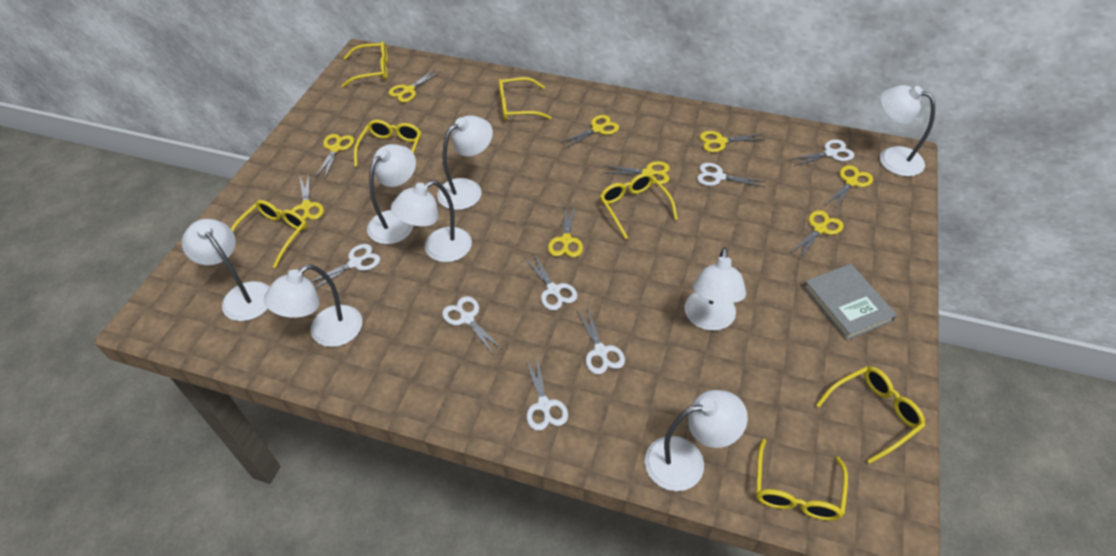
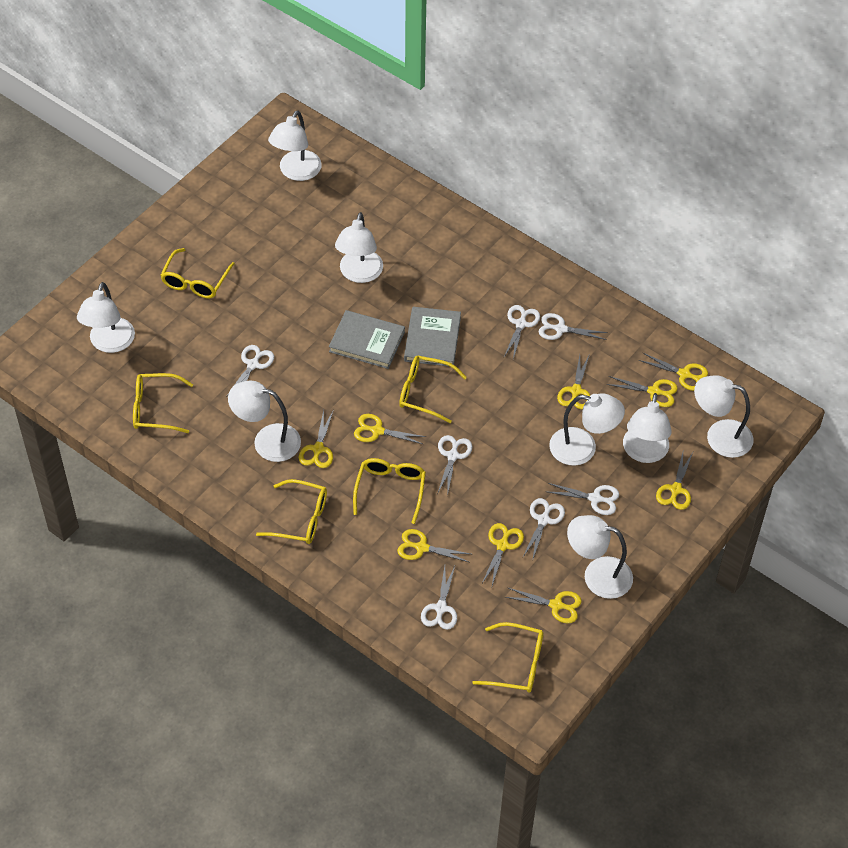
grey book: [803,264,897,340] = 1 -> [329,310,405,369] [404,307,461,367] = 2
yellow glasses: [231,200,307,268] [341,41,388,88] [354,120,421,167] [499,77,552,120] [600,173,678,240] [756,439,848,521] [816,366,925,464] = 7 -> [133,373,193,433] [160,248,235,298] [256,479,327,544] [353,458,426,524] [399,356,467,423] [472,622,543,693] = 6

